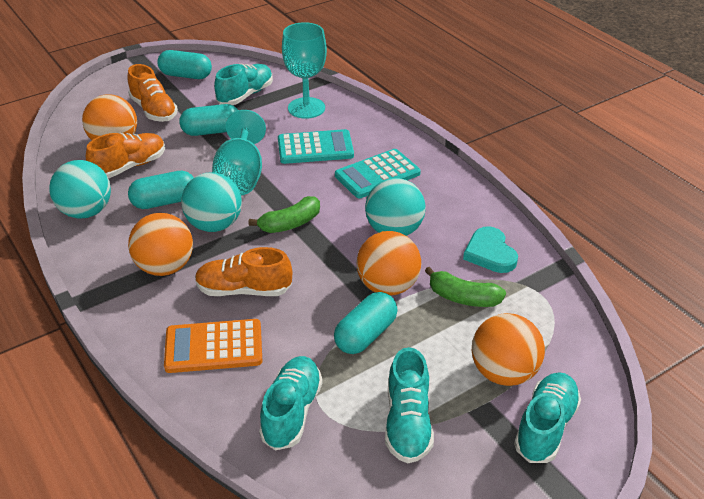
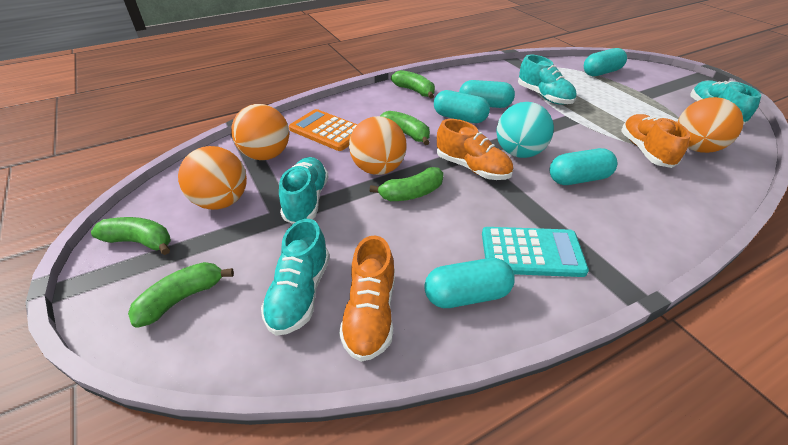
green banana: [249,196,320,233] [425,267,506,307] = 2 -> [91,217,171,255] [128,262,234,328] [370,167,444,201] [380,111,430,145] [391,70,435,99] = 5
turquoise ball: [50,160,111,219] [181,173,242,232] [365,178,426,236] = 3 -> [496,102,554,158] = 1
turquoise calculator: [278,129,354,164] [335,149,421,198] = 2 -> [482,227,589,277] = 1
turquoise capsule: [128,171,194,209] [157,50,212,79] [179,104,238,136] [334,292,398,354] = 4 -> [424,258,515,308] [434,90,490,123] [459,80,515,108] [550,148,617,185] [584,48,627,76] = 5
turquoise goblet: [212,110,266,196] [282,22,327,119] = 2 -> none = 0
turquoise heart: [463,226,518,273] = 1 -> none = 0

